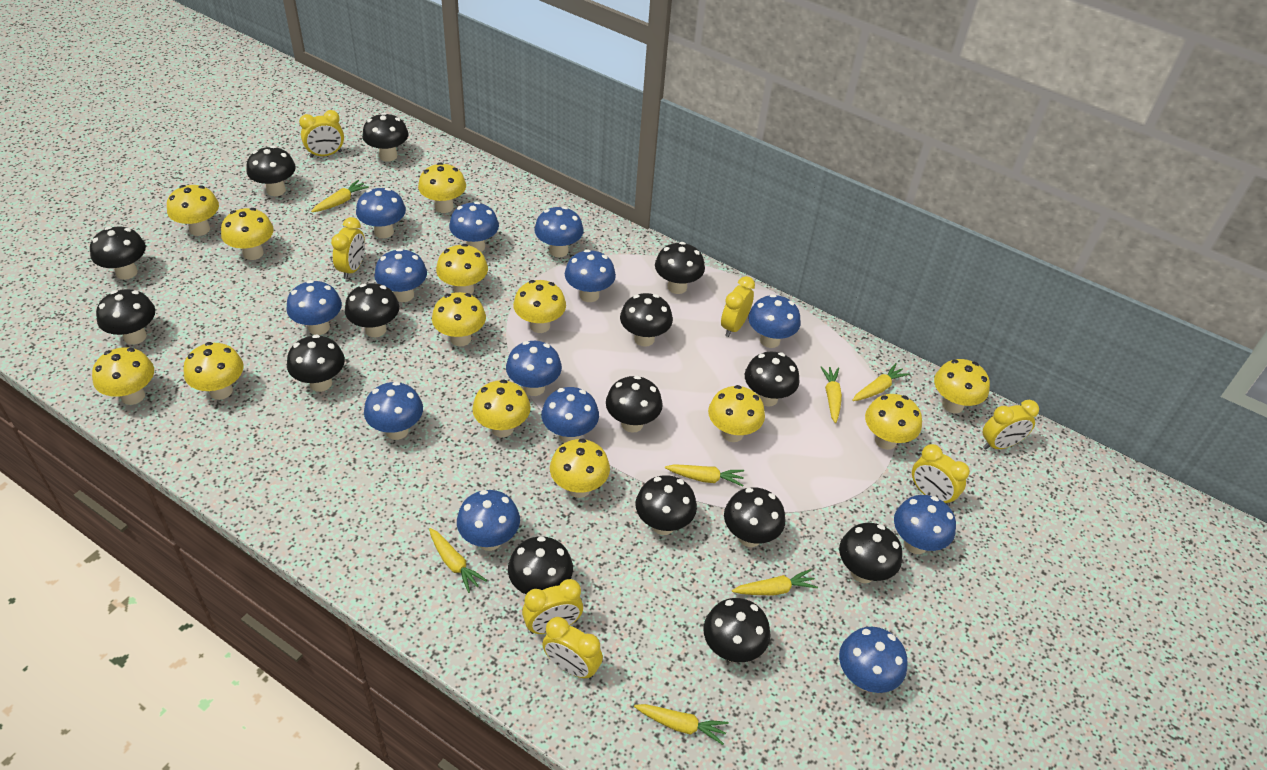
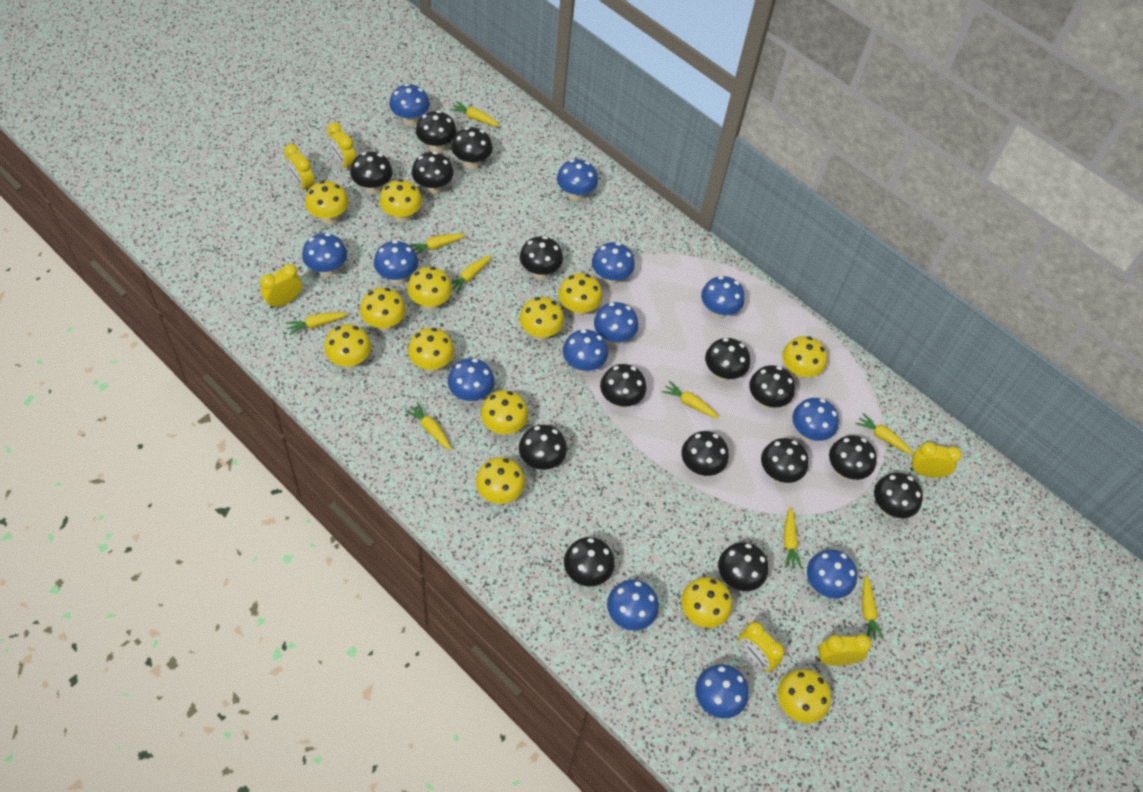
yellow carrot: [311,180,369,212] [429,528,487,593] [634,704,729,745] [665,464,744,487] [732,569,818,595] [821,366,842,423] [852,363,910,401] = 7 -> [285,312,348,335] [405,402,452,450] [410,234,465,255] [450,101,500,126] [451,255,492,294] [662,381,719,418] [784,507,802,569] [855,413,913,454] [862,575,884,641] = 9
yellow clock: [299,110,344,158] [331,217,365,279] [522,579,583,634] [542,617,603,679] [721,276,755,337] [912,444,970,506] [983,400,1039,450] = 7 -> [260,264,302,308] [284,144,314,192] [327,122,356,171] [738,622,784,671] [818,634,872,666] [910,442,962,478] = 6

